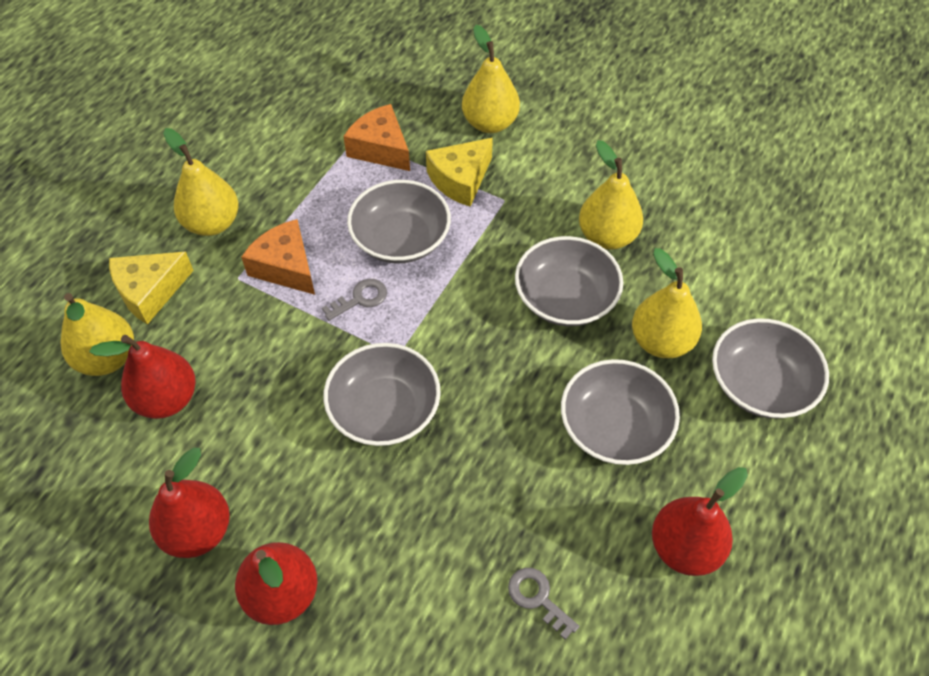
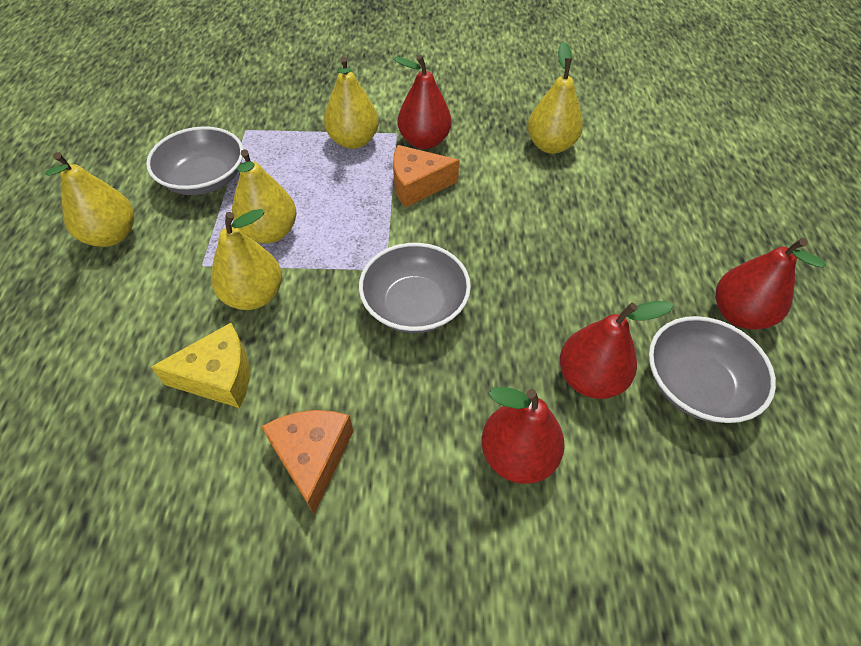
grey bowl: [323,343,441,446] [347,180,451,263] [515,236,623,326] [561,359,680,465] [712,318,829,418] = 5 -> [146,126,244,195] [359,243,471,333] [649,316,776,423] = 3
grey key: [322,279,387,321] [508,568,579,640] = 2 -> none = 0
yellow cheese: [109,252,194,324] [426,138,493,207] = 2 -> [151,323,249,408] = 1

